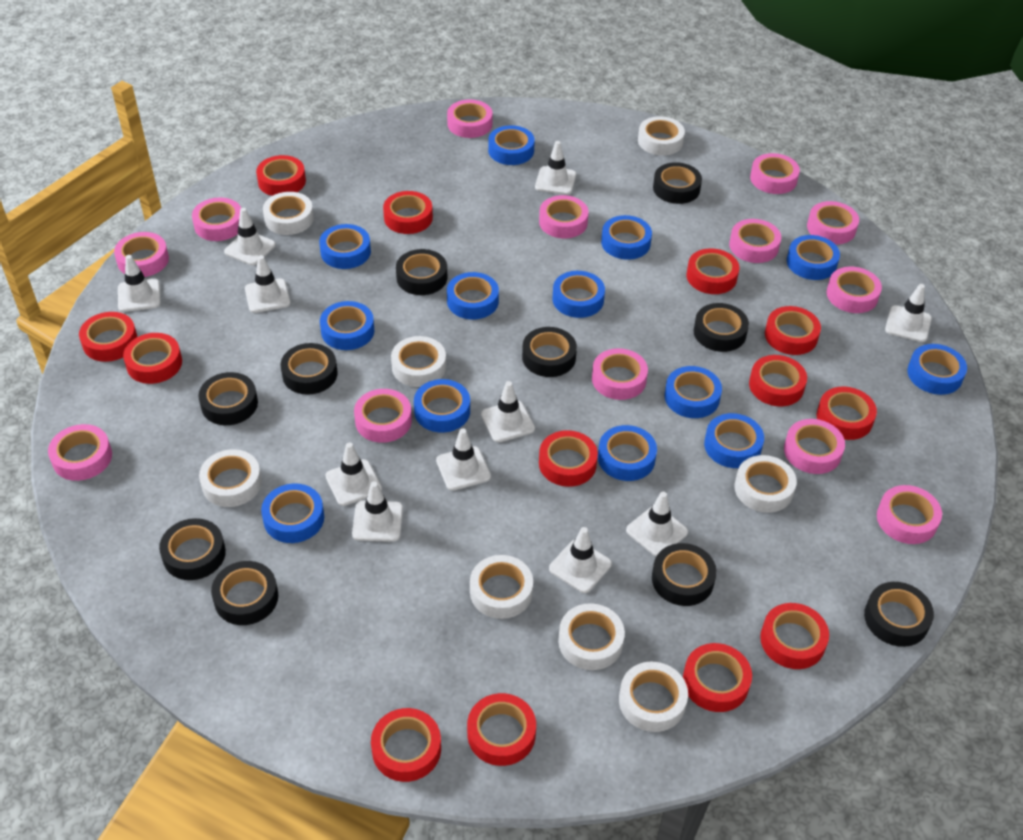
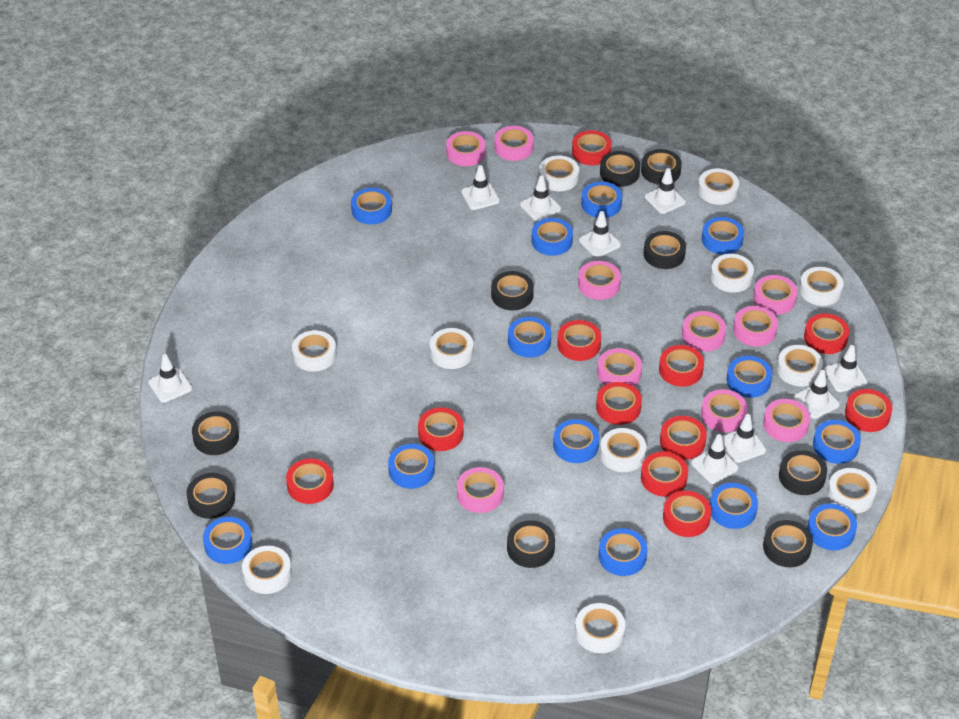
black tape: [159,518,226,580] [198,372,258,425] [211,561,278,625] [281,343,337,395] [396,249,447,295] [522,327,577,377] [652,543,717,606] [653,162,702,204] [694,303,749,352] [864,582,934,647] = 10 -> [187,473,235,519] [192,411,239,455] [491,271,534,310] [507,520,555,568] [600,151,640,187] [641,149,682,185] [644,231,686,269] [763,520,813,567] [779,450,827,495] = 9
pink tape: [48,424,112,481] [114,232,169,277] [192,197,241,241] [354,389,412,443] [447,100,493,138] [539,195,589,238] [592,348,648,400] [729,219,781,263] [750,153,800,194] [784,419,845,474] [807,201,859,244] [827,267,882,313] [877,485,942,544] = 13 -> [446,131,486,166] [457,467,504,513] [494,126,534,161] [578,261,621,300] [597,348,642,386] [682,311,726,352] [701,389,748,432] [733,306,778,346] [753,275,798,314] [763,399,810,442] = 10
red tape: [79,312,137,362] [123,333,182,384] [256,155,306,196] [371,708,441,782] [383,191,433,234] [467,693,536,766] [539,430,598,487] [683,643,752,712] [687,248,739,294] [749,355,807,406] [760,603,829,669] [765,306,821,355] [817,387,877,440] = 13 -> [286,459,334,504] [418,408,464,451] [557,320,601,361] [572,130,612,165] [596,382,642,425] [641,452,688,497] [659,345,704,387] [660,416,707,460] [663,491,711,537] [804,313,849,354] [845,389,892,432] = 11
white tape: [199,449,262,507] [263,192,314,235] [391,336,446,387] [470,555,533,619] [558,603,625,670] [619,662,688,732] [638,116,685,155] [735,455,797,513] = 8 -> [242,546,292,594] [292,330,337,372] [430,328,473,369] [539,156,579,191] [575,603,625,653] [600,428,646,472] [698,169,739,205] [710,254,754,293] [777,345,823,386] [799,267,844,306] [828,468,877,514] = 11
white traffic cone: [118,255,161,312] [224,208,276,265] [245,255,290,313] [326,443,382,506] [352,481,403,542] [436,428,491,491] [481,381,535,442] [535,141,576,195] [549,527,612,593] [626,492,688,556] [885,284,932,342] = 11 -> [148,354,192,403] [461,165,500,210] [520,175,561,221] [579,211,621,257] [645,168,686,214] [691,434,739,484] [722,414,766,463] [794,370,840,419] [824,345,868,392] = 9

